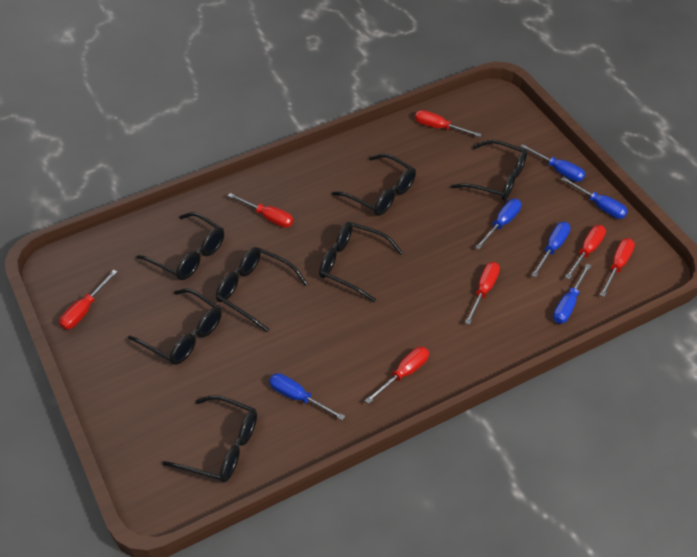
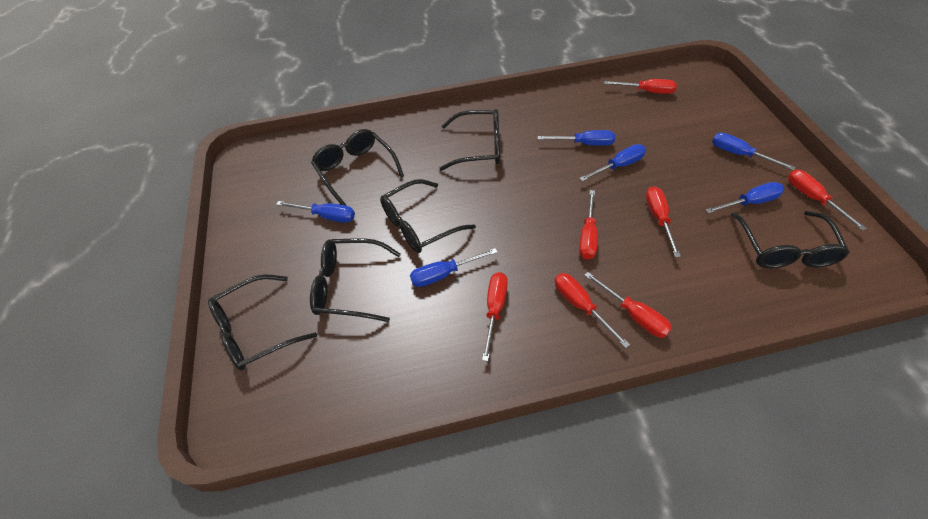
black glasses: [128,288,221,365] [137,212,224,280] [163,395,257,483] [216,247,308,332] [319,222,403,302] [332,154,416,216] [451,140,527,201] = 7 -> [208,274,317,371] [310,239,401,322] [311,129,404,205] [380,179,476,253] [439,109,500,171] [730,211,850,268] = 6

